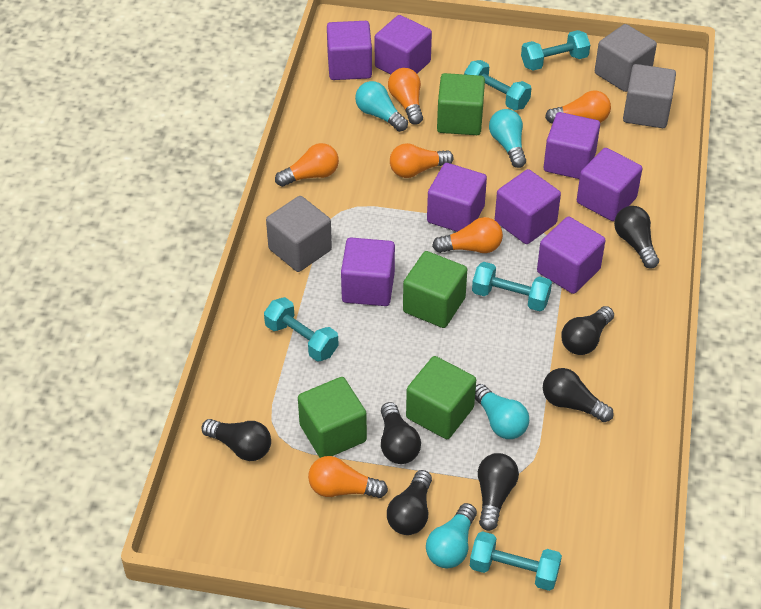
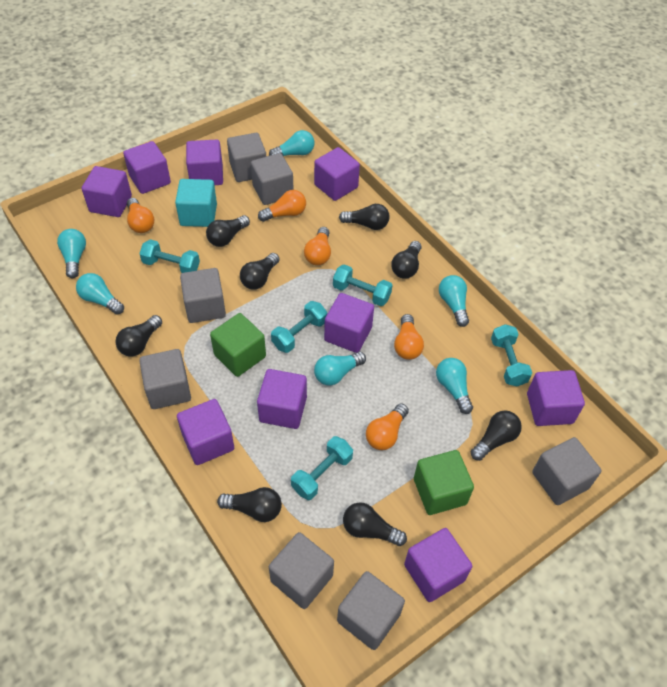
black light bulb: [202,419,271,461] [381,402,421,464] [387,470,432,535] [478,453,519,531] [543,368,614,422] [561,306,614,355] [614,206,659,269] = 7 -> [115,315,162,356] [206,215,250,247] [217,487,282,522] [240,253,280,290] [339,204,389,230] [343,502,407,546] [391,241,421,279] [471,410,522,461] = 8
green cube: [298,377,367,458] [403,251,467,328] [406,356,476,439] [437,73,485,135] = 4 -> [210,313,266,377] [414,450,474,515] = 2
grey cube: [266,196,332,272] [595,24,657,92] [623,64,676,128] = 3 -> [139,349,191,409] [180,268,226,323] [227,133,266,182] [251,153,293,205] [269,532,334,609] [337,571,405,650] [532,437,601,505] = 7
orange light bulb: [275,143,339,187] [308,456,388,498] [388,68,423,125] [390,143,454,178] [432,217,503,253] [545,90,611,124] = 6 -> [127,198,154,233] [258,190,306,222] [304,227,331,265] [366,403,409,450] [394,314,424,360] = 5
purple cube: [327,21,372,80] [341,238,395,306] [375,15,432,74] [427,163,487,232] [495,169,561,244] [537,217,606,294] [544,112,600,179] [577,148,642,221] = 8 -> [82,166,132,217] [123,141,171,194] [177,399,234,465] [186,139,223,185] [257,369,307,429] [314,147,360,201] [324,293,374,353] [404,528,472,602] [527,370,585,426] = 9
turquoise cube: none = 0 -> [175,179,217,227] = 1
turquoise light bulb: [355,81,408,132] [426,503,477,568] [475,384,529,439] [489,109,526,168] = 4 -> [57,229,86,278] [76,273,124,315] [269,130,314,156] [314,352,366,386] [436,358,473,414] [439,275,469,327] = 6

